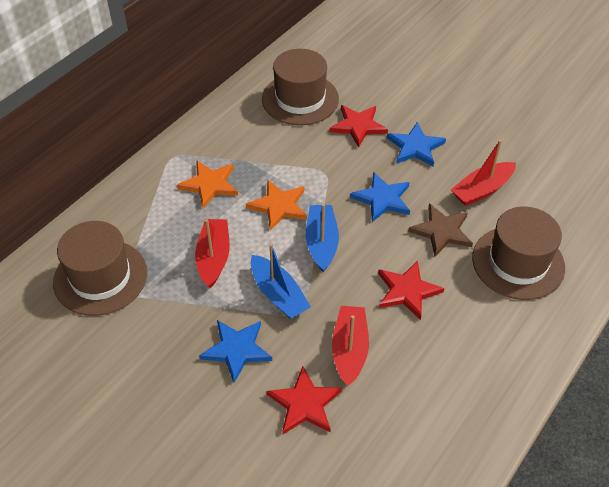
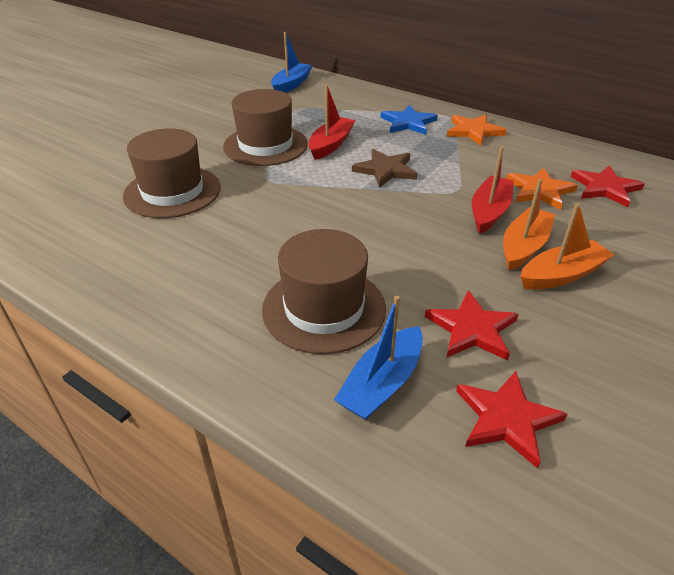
blue star: [199,320,272,383] [350,172,410,222] [387,122,446,166] = 3 -> [381,105,438,135] = 1
orange boat: none = 0 -> [503,179,555,270] [520,203,614,290] = 2
red boat: [195,219,230,288] [332,306,369,386] [451,140,516,206] = 3 -> [308,85,355,160] [472,147,514,234] = 2

